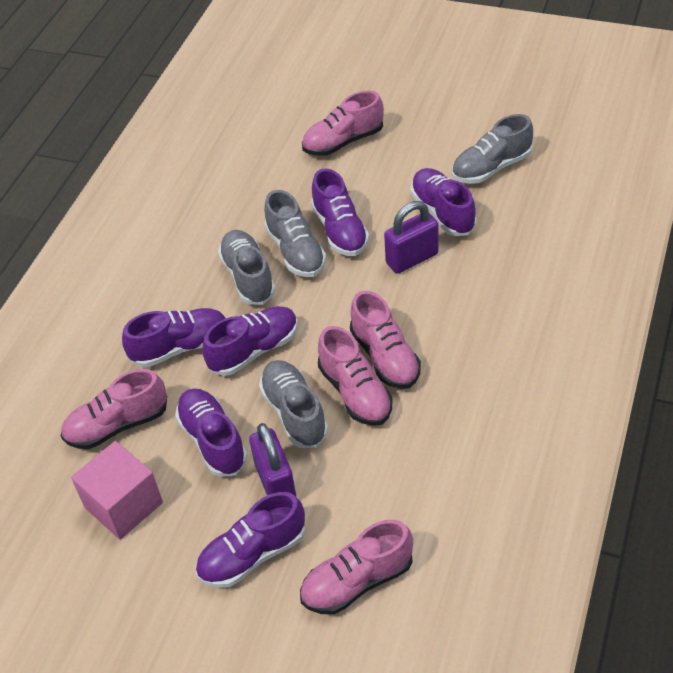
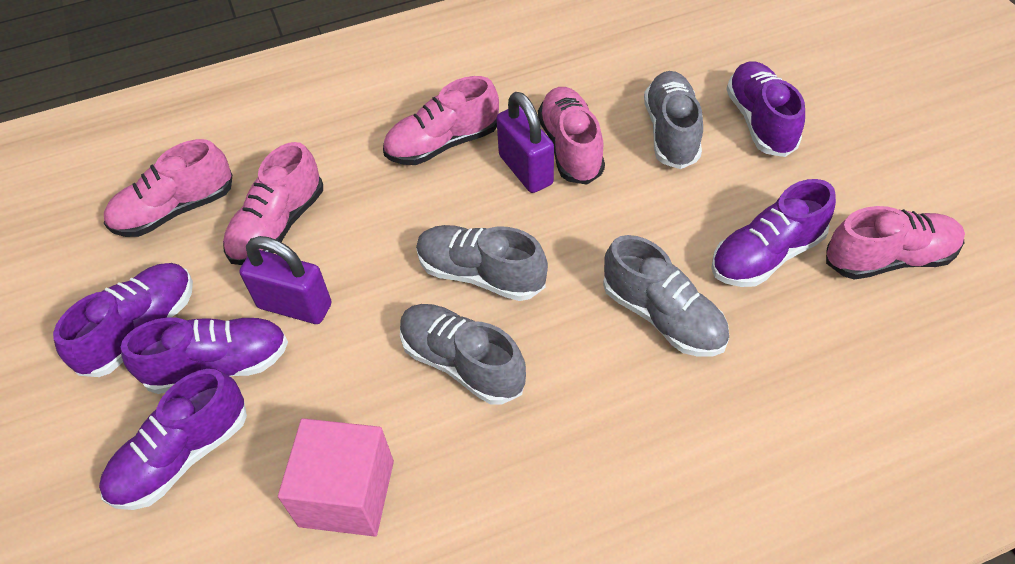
purple shoe: [122,308,226,367] [175,388,247,477] [195,492,305,588] [203,306,298,376] [311,168,369,256] [411,168,477,236] = 6 -> [53,263,193,377] [99,369,247,510] [121,317,288,394] [711,179,836,287] [726,61,805,157] = 5

